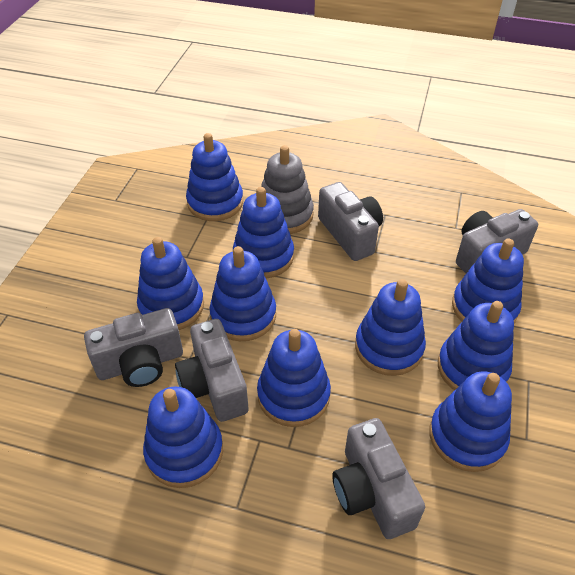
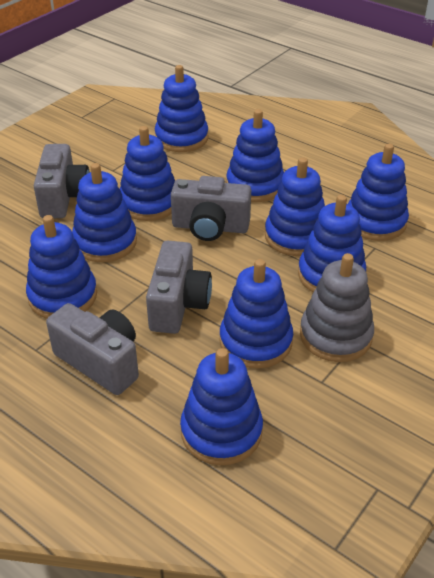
grey camera: [84,308,183,387] [175,319,249,422] [318,182,383,261] [332,418,425,539] [456,209,538,273] = 5 -> [34,144,90,218] [46,303,139,395] [146,241,212,334] [171,176,251,241] = 4

